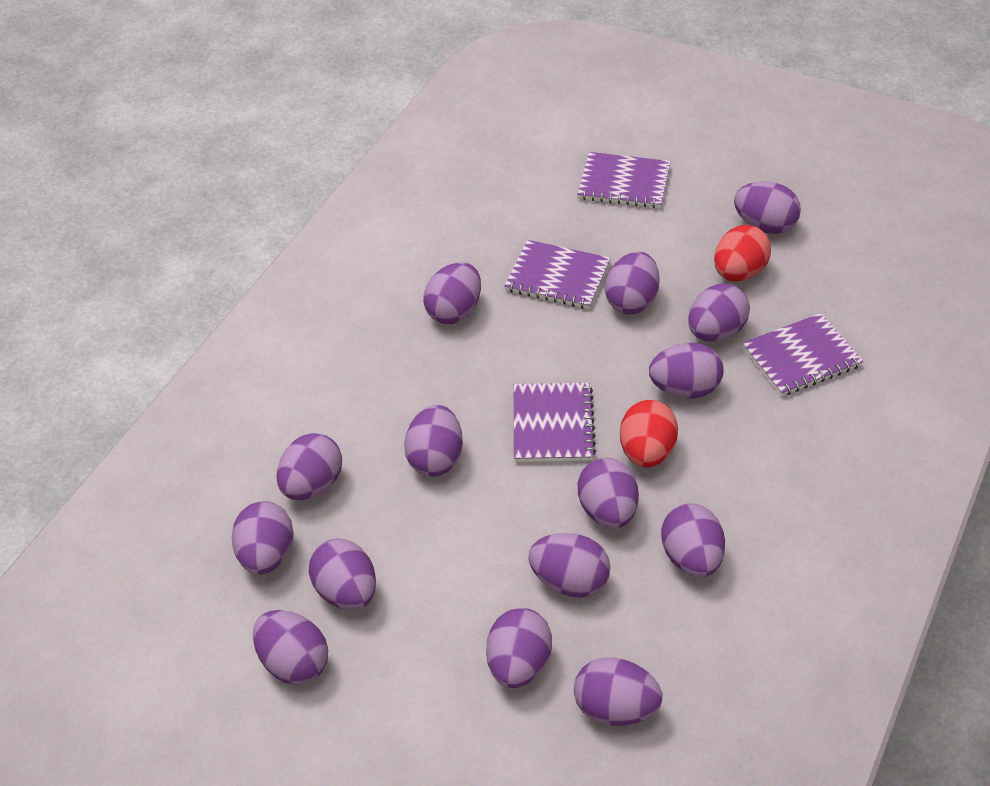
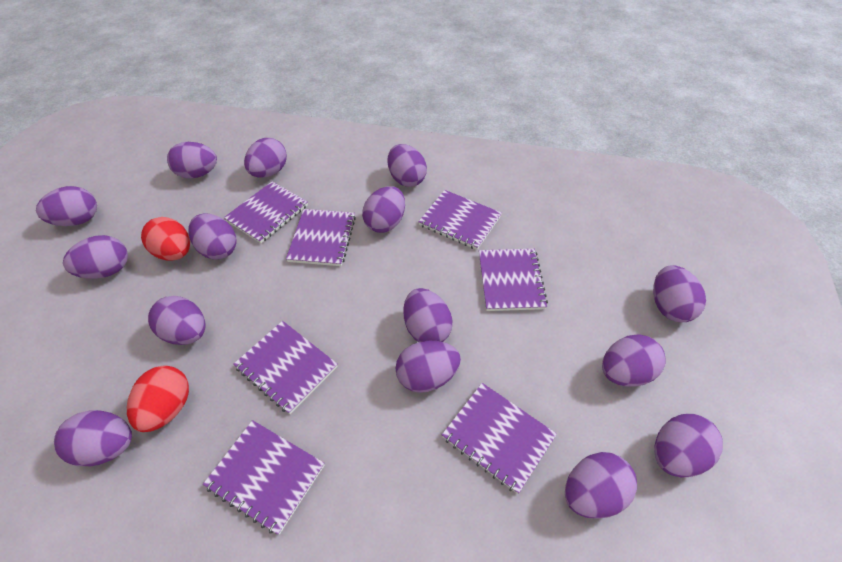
purple notebook: [504,240,611,309] [514,383,596,462] [577,152,671,208] [742,313,863,396] = 4 -> [203,420,324,535] [224,181,308,243] [234,321,338,414] [286,209,356,266] [418,190,502,250] [442,383,557,494] [479,249,548,311] = 7

